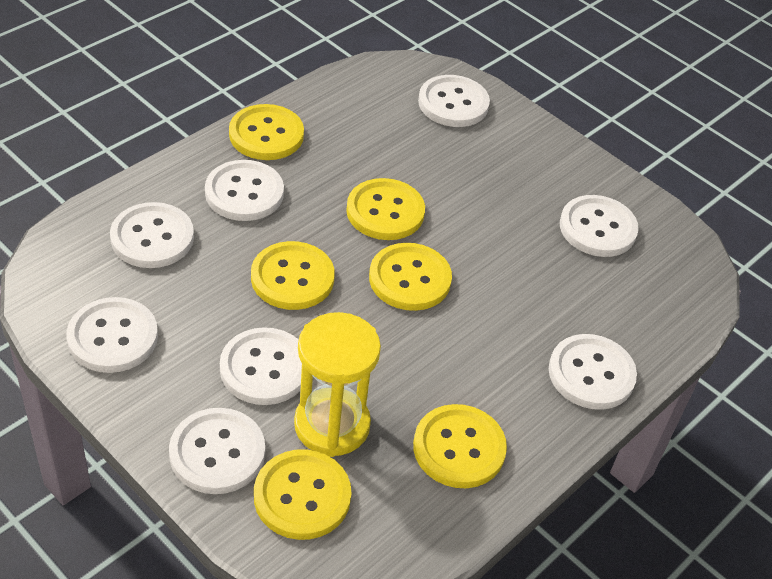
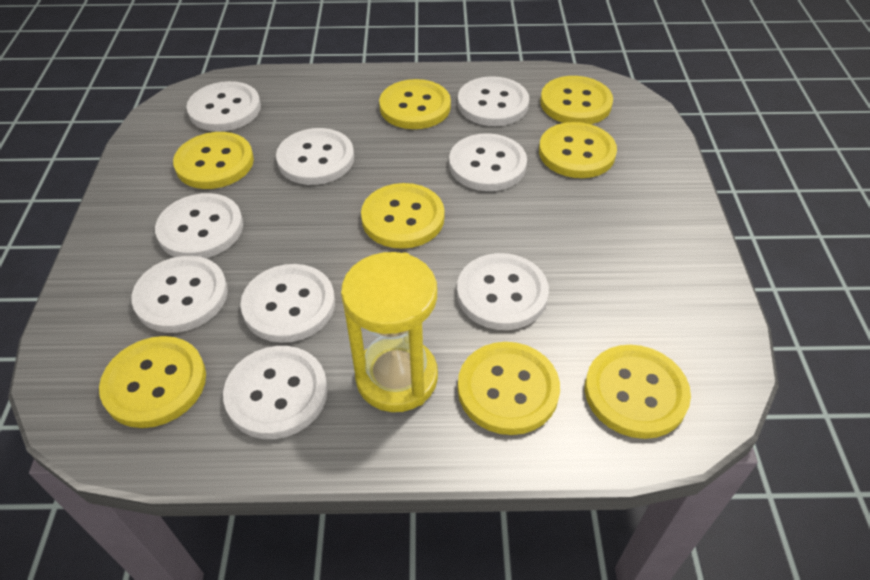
white button: [66,297,158,373] [110,202,194,268] [169,408,265,494] [205,160,284,221] [220,327,302,405] [418,75,490,127] [549,334,637,410] [560,195,639,257] = 8 -> [131,256,228,333] [155,193,243,258] [186,81,261,132] [223,346,328,439] [240,264,335,343] [276,128,354,185] [449,133,527,191] [457,253,549,330] [458,76,529,126] = 9
yellow button: [229,104,304,160] [251,241,335,310] [254,449,351,540] [346,178,425,240] [369,243,452,311] [413,404,507,488] = 6 -> [99,336,206,428] [173,132,254,189] [361,183,445,249] [379,79,451,129] [458,342,560,435] [539,122,617,178] [540,76,613,124] [585,345,691,439] = 8

